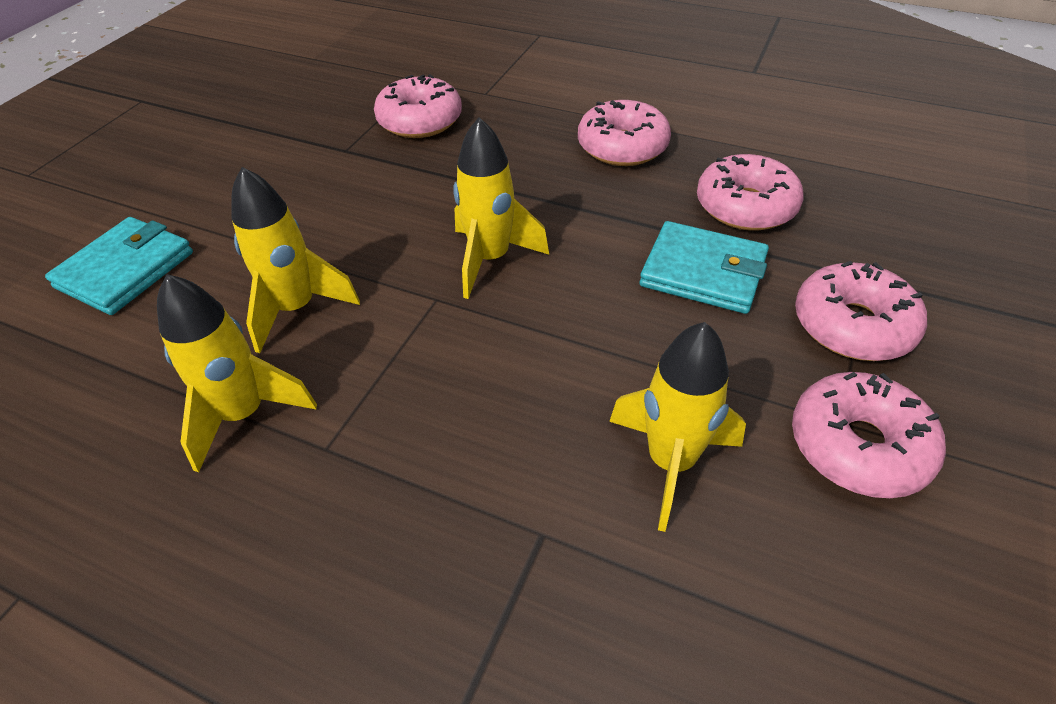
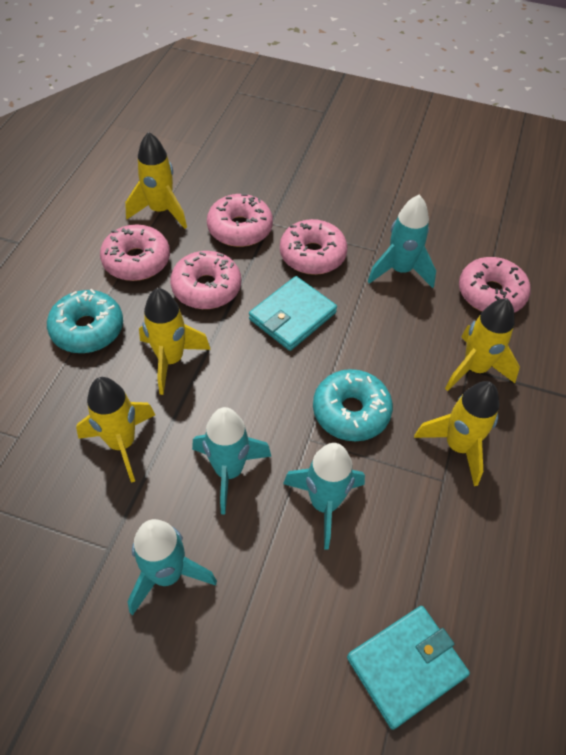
turquoise donut: none = 0 -> [47,289,123,353] [313,369,393,441] = 2
turquoise rocket: none = 0 -> [127,519,217,616] [192,407,272,515] [283,443,365,550] [367,195,436,288] = 4
yellow rocket: [157,274,317,473] [231,167,360,353] [453,117,549,299] [609,322,746,532] = 4 -> [76,377,155,483] [125,132,187,229] [139,288,211,395] [414,381,499,486] [445,298,520,391] = 5

